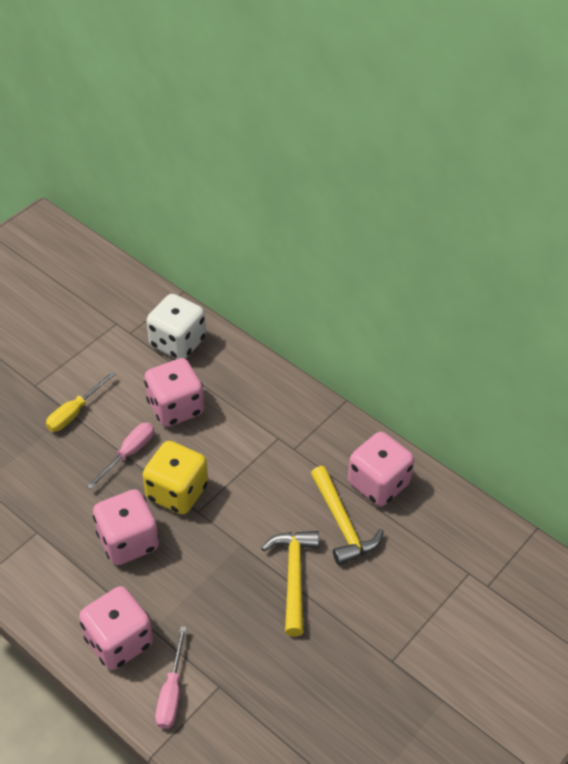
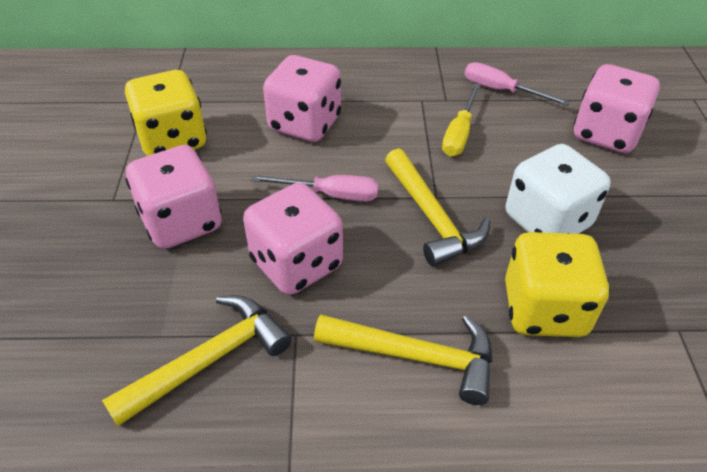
yellow dice: [143,441,208,514] = 1 -> [125,70,207,156] [505,232,610,337] = 2
yellow hammer: [261,531,319,636] [311,466,384,566] = 2 -> [102,295,292,427] [314,315,493,405] [385,148,490,267] = 3

